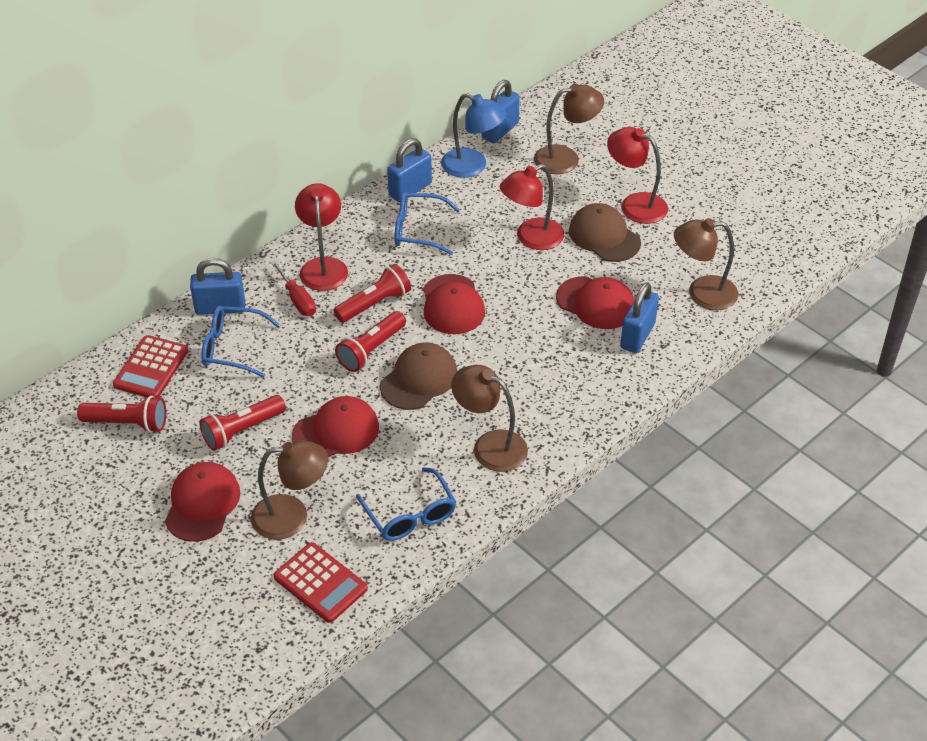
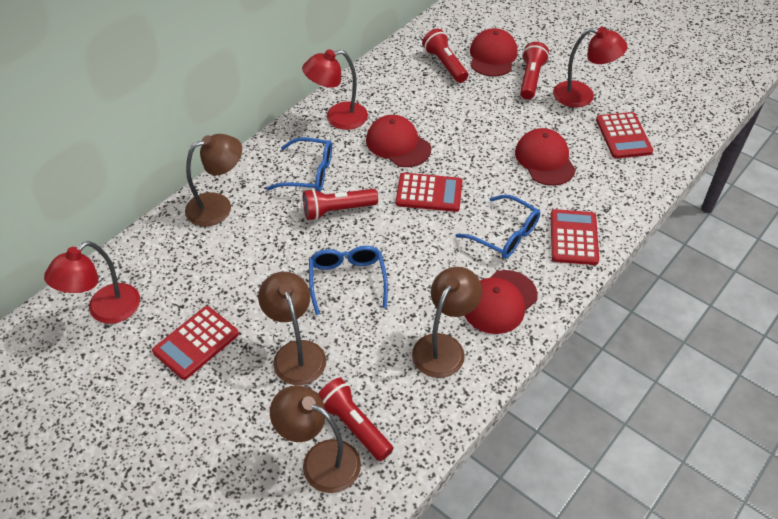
blue lamp: [441,93,506,178] = 1 -> none = 0
blue padlock: [190,258,245,315] [387,138,432,202] [481,80,520,143] [620,282,659,353] = 4 -> none = 0
brown cap: [380,342,458,410] [569,203,641,262] = 2 -> none = 0
red calculator: [113,335,188,398] [274,542,368,623] = 2 -> [152,306,239,380] [396,173,463,212] [551,209,599,265] [596,112,653,159] = 4
red screwdriver: [271,260,316,316] = 1 -> none = 0

